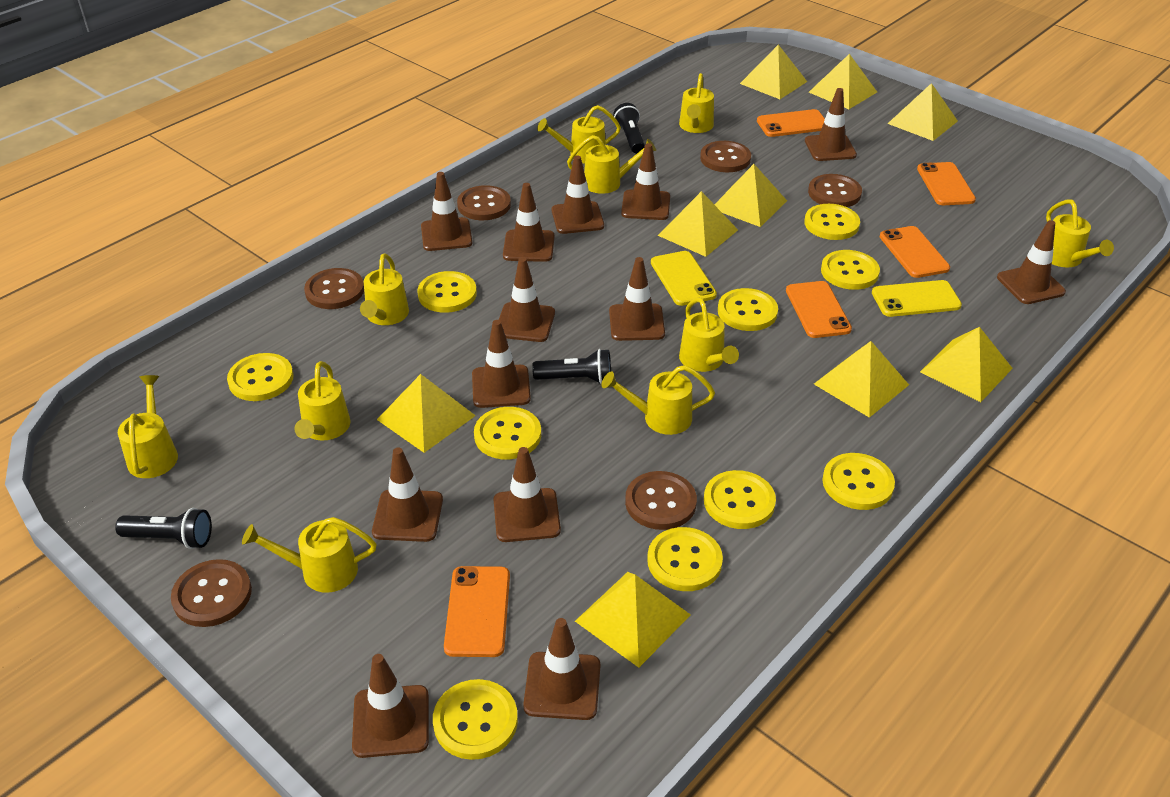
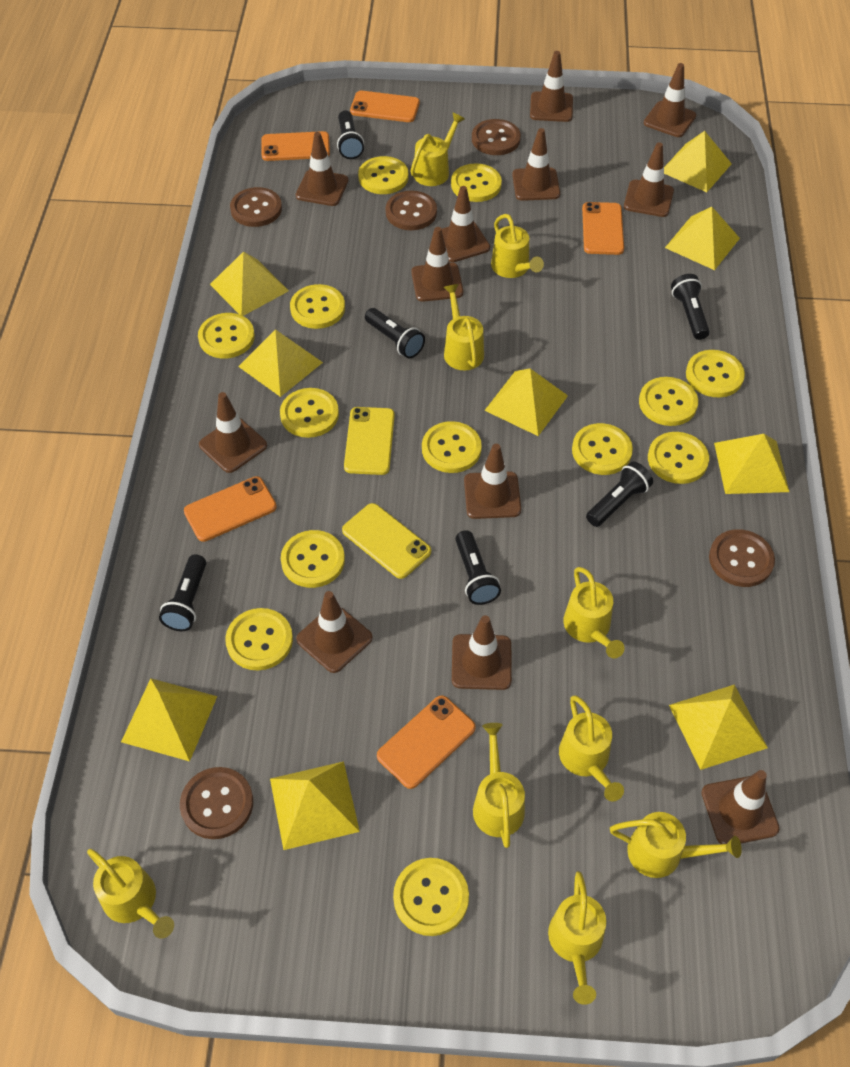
black flashlight: [115,508,212,549] [532,349,611,384] [613,103,645,154] = 3 -> [159,554,206,631] [337,110,364,159] [365,308,425,358] [455,530,501,605] [586,461,653,527] [671,274,710,340] = 6
brown button: [171,559,252,627] [304,268,364,309] [457,185,511,220] [625,471,697,530] [700,141,751,172] [808,174,862,207] = 6 -> [180,767,253,839] [230,187,282,227] [386,191,437,230] [472,119,521,155] [709,529,775,587] = 5
brown traffic cone: [352,654,429,758] [372,447,443,542] [421,172,472,251] [472,320,531,408] [493,447,561,542] [499,257,555,342] [503,183,554,262] [523,618,600,720] [552,155,604,234] [609,257,665,341] [621,143,670,220] [805,88,857,161] [997,220,1066,304] = 13 -> [199,392,267,473] [296,132,348,206] [296,591,373,673] [411,227,463,302] [441,186,490,262] [452,615,512,690] [464,444,521,519] [512,128,560,201] [530,51,573,122] [624,142,674,217] [644,63,696,137] [701,770,780,844] = 12
yellow button: [227,353,293,401] [417,271,477,313] [433,679,518,760] [474,407,541,459] [647,527,723,591] [704,470,776,529] [718,288,778,331] [804,204,860,240] [821,250,880,290] [823,453,895,510] = 10 -> [198,313,255,359] [225,608,293,670] [280,388,339,438] [281,530,345,588] [290,284,345,329] [358,156,408,194] [393,858,469,936] [422,421,482,473] [451,163,502,202] [572,423,633,475] [639,377,698,426] [648,432,709,484] [686,350,745,397] = 13
yellow watering can: [118,375,178,478] [242,517,377,593] [294,361,351,441] [360,253,409,325] [537,105,621,164] [567,135,656,194] [601,365,715,435] [679,73,714,133] [679,297,739,372] [1046,199,1114,267] = 10 -> [87,849,174,939] [411,113,465,186] [444,284,484,370] [473,723,525,848] [491,214,544,278] [548,871,606,1005] [559,695,624,802] [563,567,625,658] [610,812,742,878] = 9

